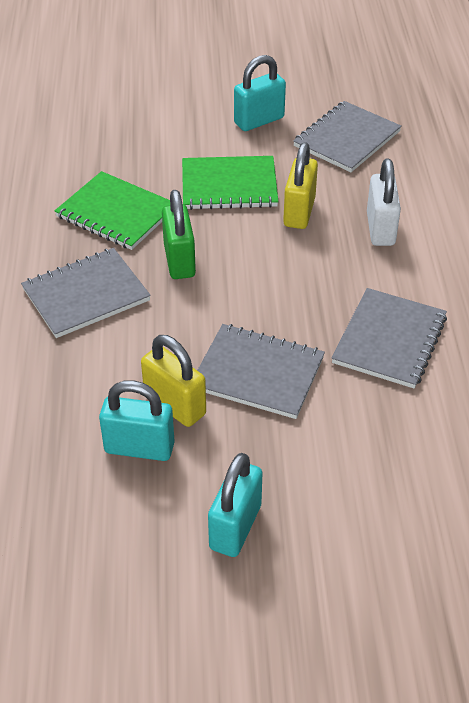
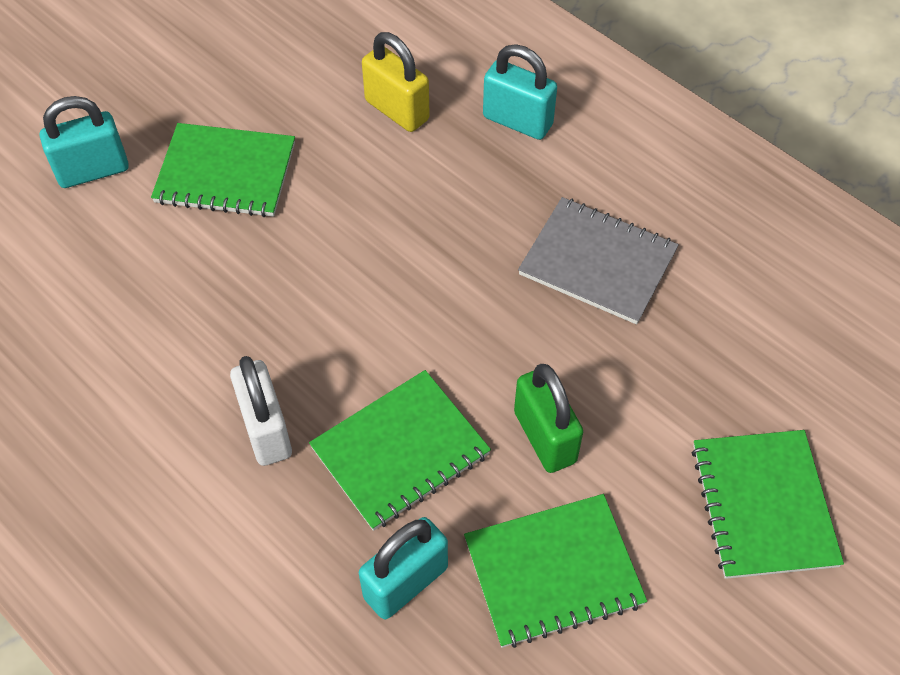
green notebook: [54,171,170,250] [182,156,279,210] = 2 -> [151,123,295,217] [309,370,491,531] [464,494,647,648] [692,430,844,579] = 4
grey notebook: [21,248,151,338] [197,324,325,419] [293,101,402,172] [331,288,447,389] = 4 -> [518,197,679,324] = 1
yellow padlock: [141,335,206,427] [283,142,318,229] = 2 -> [362,32,430,132] = 1

